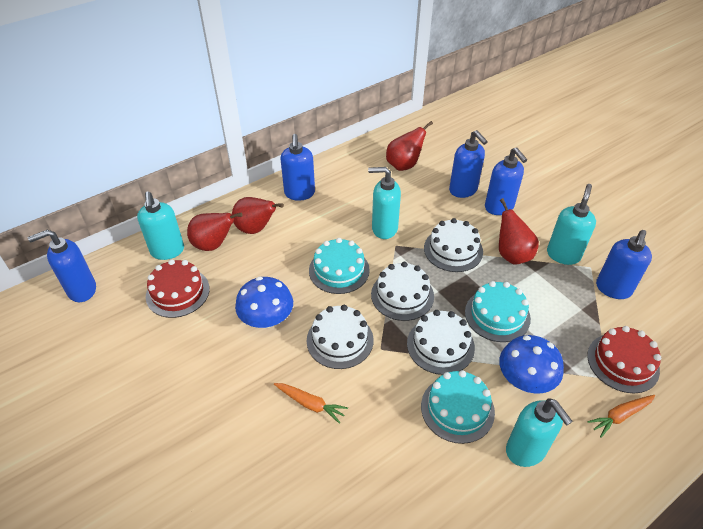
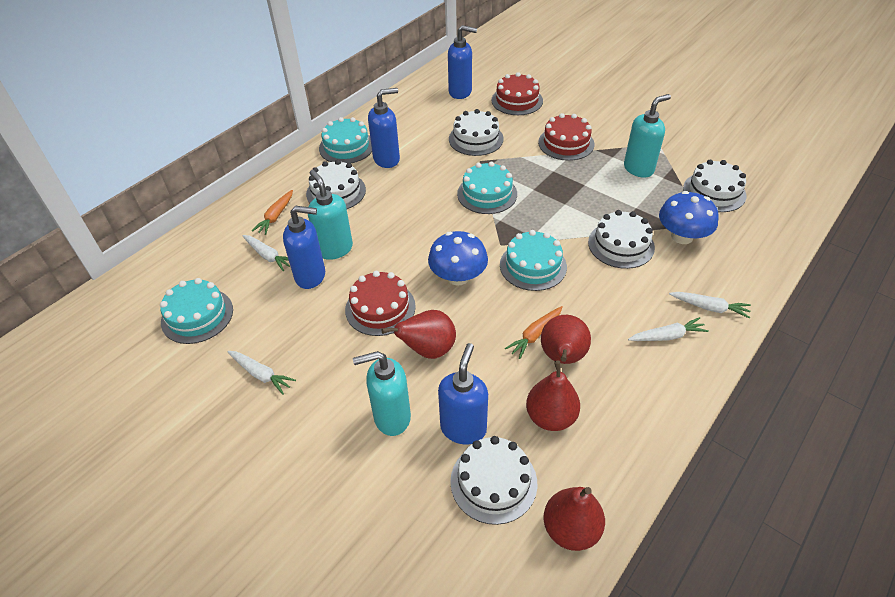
blue soap dispenser: [28,230,96,302] [280,134,315,201] [449,130,488,198] [485,147,527,215] [596,230,652,299] = 5 -> [283,206,325,289] [368,88,400,168] [438,343,488,444] [448,25,477,99] = 4
red cake: [146,259,210,318] [587,326,661,393] = 2 -> [345,271,416,336] [491,72,543,115] [538,113,594,161] = 3
turquoise cake: [309,238,370,294] [421,370,495,444] [465,281,531,342] = 3 -> [160,278,233,344] [319,117,372,163] [457,162,517,214] [500,230,567,291] = 4
turquoise soap dispenser: [137,192,184,260] [368,167,401,239] [506,398,573,467] [547,184,596,265] = 4 -> [308,170,353,260] [353,351,411,436] [624,94,671,178] = 3
white cake: [307,305,374,369] [371,262,434,321] [407,310,475,375] [424,218,483,272] = 4 -> [306,160,366,209] [449,109,504,156] [450,436,537,525] [588,210,655,269] [683,160,746,212] = 5
white carrot: none = 0 -> [227,351,296,395] [242,235,290,271] [628,317,709,341] [669,292,751,319] = 4

